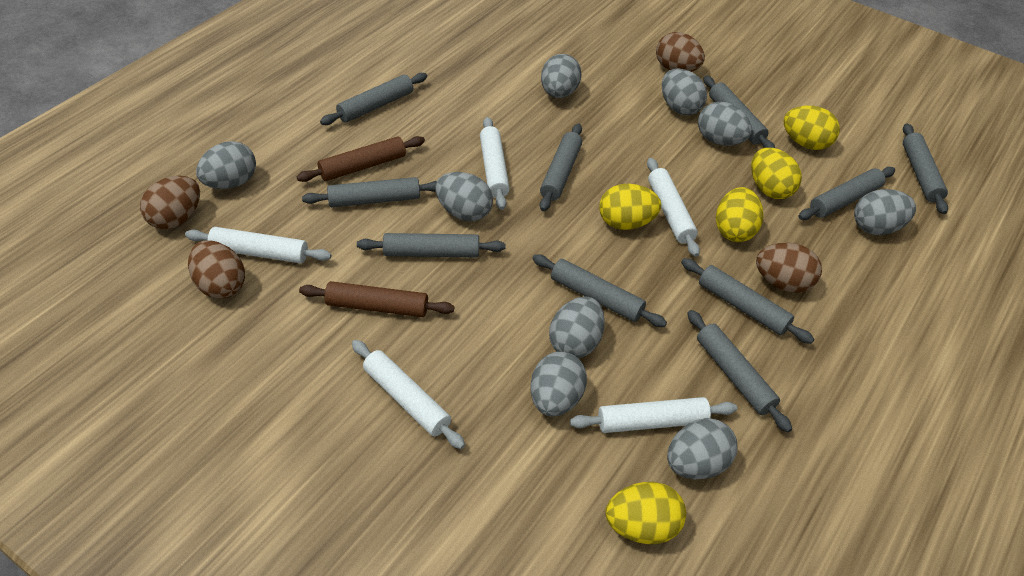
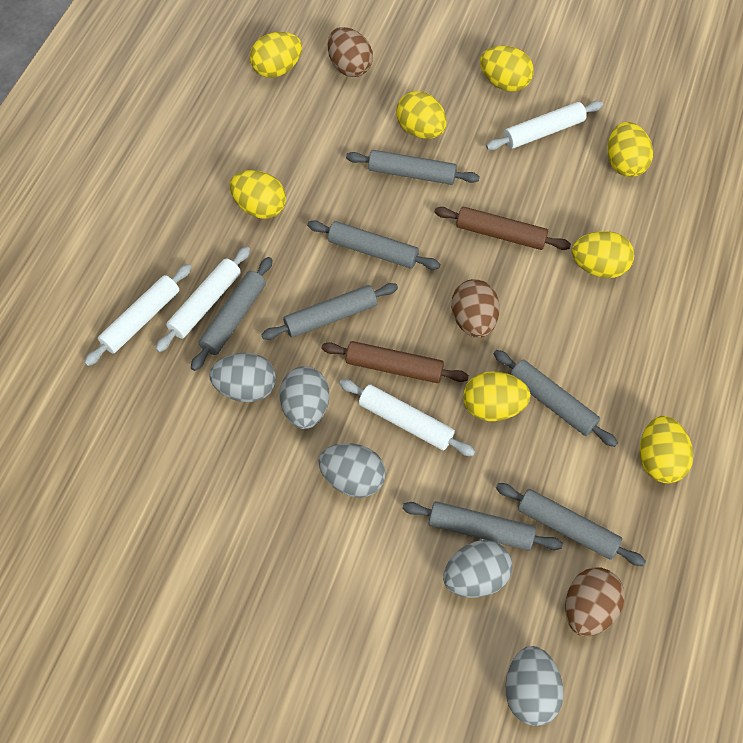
brown egg: [140,175,200,230] [188,240,245,299] [656,32,705,72] [756,243,822,293] = 4 -> [328,27,373,77] [451,279,500,338] [565,567,625,637] = 3
grey egg: [196,141,256,189] [435,172,493,221] [530,352,587,417] [541,54,582,98] [549,297,605,358] [662,68,707,115] [667,418,737,479] [698,102,752,146] [854,189,916,235] = 9 -> [209,353,276,402] [280,366,329,429] [318,443,386,498] [443,540,513,598] [505,646,564,726] = 5
grey rolling pin: [302,177,437,207] [320,73,427,125] [357,233,506,258] [532,254,667,327] [540,124,582,211] [681,258,814,344] [687,310,792,432] [703,76,775,148] [798,167,895,220] [903,123,948,214] = 10 -> [191,257,272,371] [261,283,398,340] [307,220,440,270] [346,150,480,185] [402,501,563,551] [494,350,618,447] [496,483,646,566] = 7
white rolling pin: [185,227,331,263] [352,340,465,449] [480,117,510,210] [570,397,737,433] [647,158,700,257] = 5 -> [84,264,192,366] [155,246,250,352] [339,379,476,456] [486,101,603,150] = 4
yellow egg: [599,184,661,230] [605,482,686,544] [716,187,764,242] [751,148,802,199] [784,106,840,150] = 5 -> [230,170,286,219] [250,32,302,78] [396,91,447,139] [463,371,531,421] [480,46,534,92] [572,231,634,278] [608,122,653,177] [640,416,693,483] = 8

